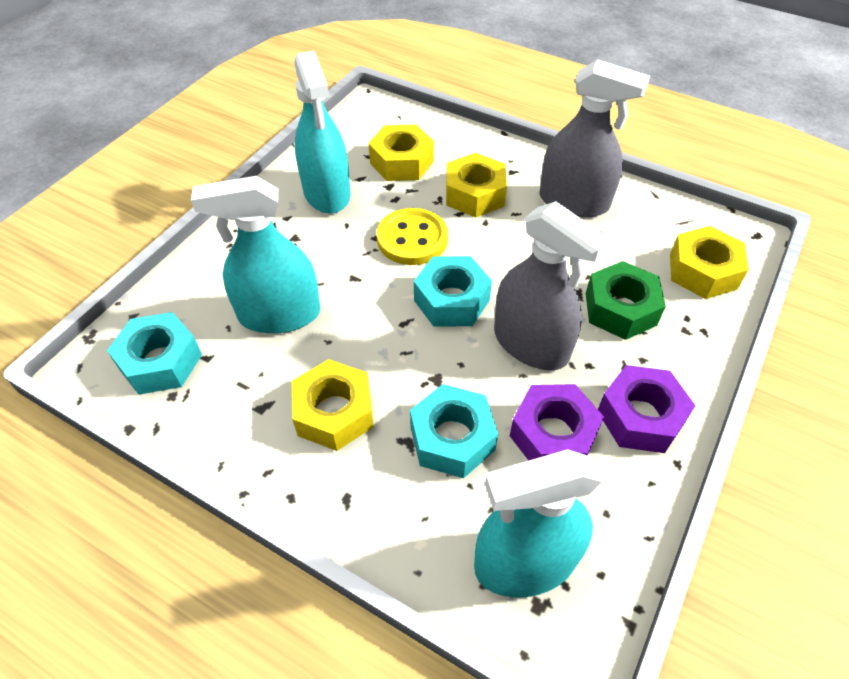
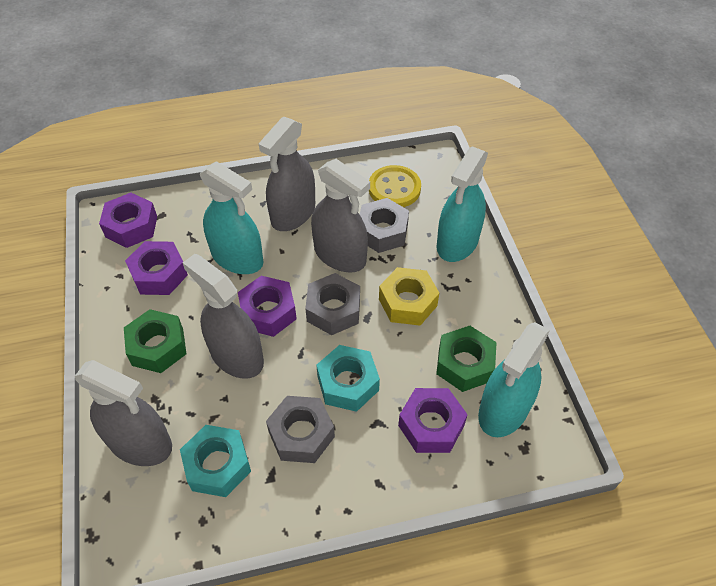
green nut: [585,261,666,340] = 1 -> [124,309,186,373] [436,326,497,392] = 2
grey nut: none = 0 -> [266,396,335,463] [305,273,360,335] [360,198,409,253] = 3
grey spray bottle: [494,201,611,370] [539,59,650,217] = 2 -> [75,360,172,466] [183,254,264,379] [259,117,315,231] [311,159,370,273] = 4
purple nut: [510,384,604,461] [598,365,696,453] = 2 -> [99,193,157,248] [125,241,188,295] [238,276,297,337] [398,388,468,453] = 4
turquoise nut: [107,312,202,395] [410,384,498,478] [414,256,492,327] = 3 -> [180,425,251,497] [316,345,380,412] = 2
yellow nut: [292,359,374,451] [369,124,434,181] [446,153,507,217] [670,226,749,299] = 4 -> [379,267,439,326] = 1

